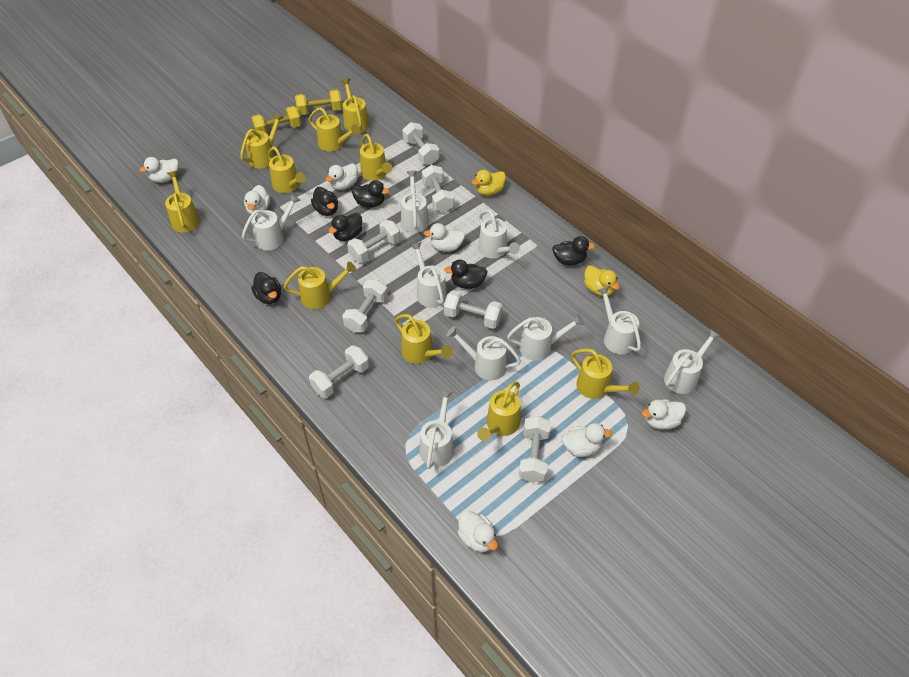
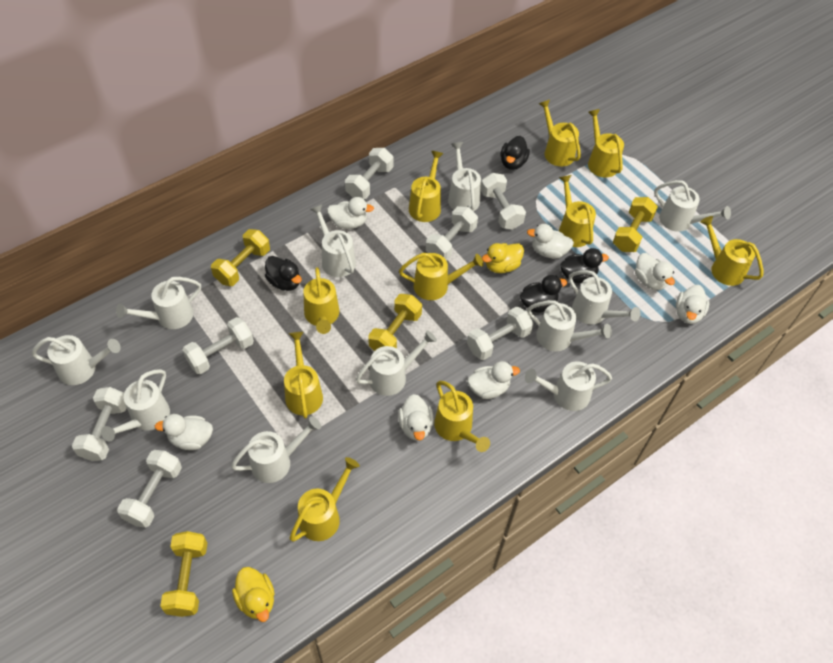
black duck: [251,272,281,304] [311,187,338,216] [329,213,362,241] [352,180,389,207] [445,260,488,289] [552,236,595,265] = 6 -> [265,256,302,291] [500,136,530,170] [520,275,567,313] [560,248,609,283] = 4
white watering can: [242,194,301,250] [401,171,429,233] [411,242,447,308] [419,390,454,469] [446,326,521,380] [478,210,520,258] [507,314,584,361] [597,286,641,354] [664,329,720,394] = 9 -> [31,335,121,385] [101,369,170,441] [116,277,201,329] [231,416,321,483] [310,204,356,277] [356,330,437,396] [448,142,481,211] [525,362,612,411] [527,300,612,351] [569,270,641,324] [654,180,731,232] = 11
yellow dumbbell: [251,106,301,133] [295,90,342,115] = 2 -> [160,531,207,617] [211,229,270,286] [368,294,422,351] [613,197,658,252] = 4

